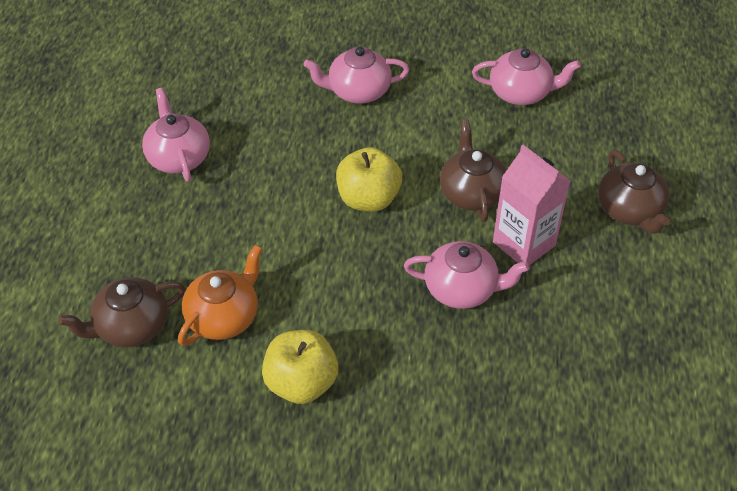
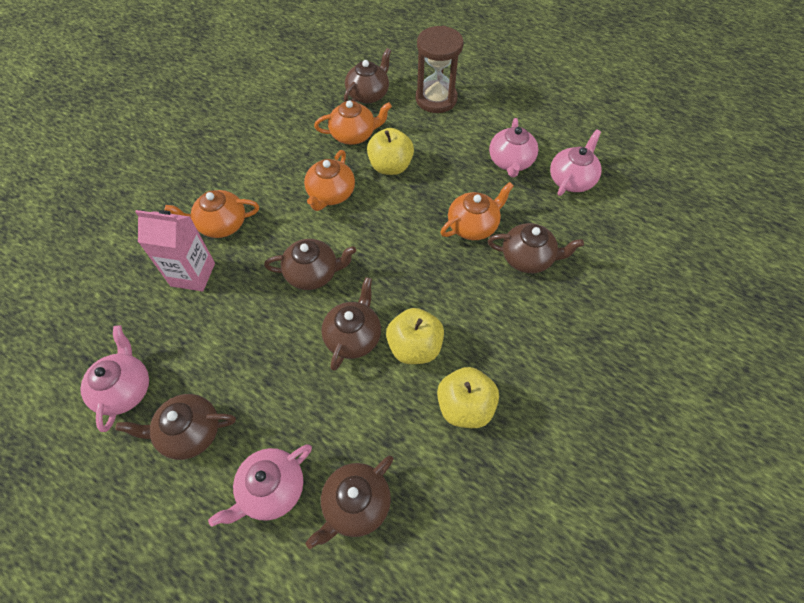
brown hourglass: none = 0 -> [416,26,463,113] = 1
brown teapot: [58,277,185,347] [440,120,507,222] [598,150,671,234] = 3 -> [116,394,236,460] [264,239,356,290] [306,456,394,549] [321,277,381,371] [344,48,391,104] [488,223,584,273] = 6
orange teapot: [178,245,262,346] = 1 -> [165,190,259,238] [304,150,355,211] [314,100,392,145] [440,182,514,240] = 4
yellow apple: [262,330,338,404] [336,147,402,212] = 2 -> [367,128,414,175] [386,308,444,364] [437,367,499,428] = 3

